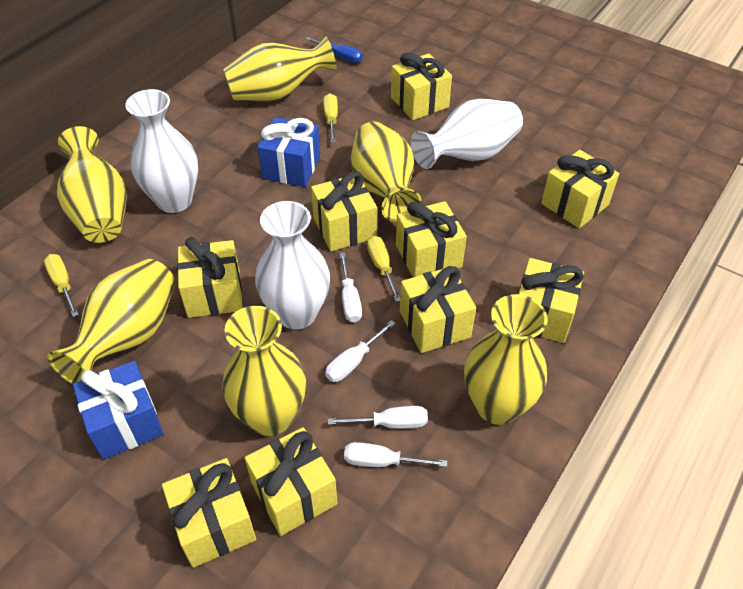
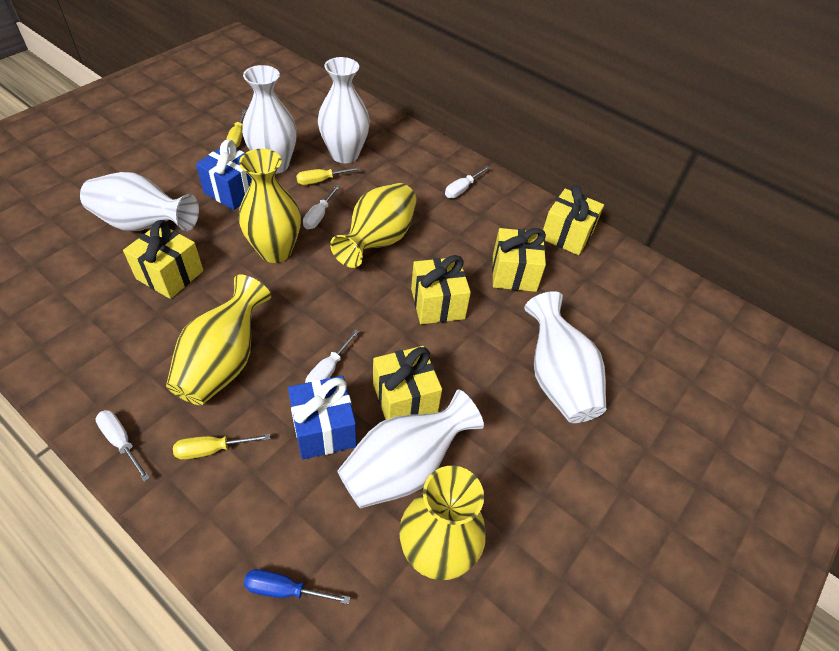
white vase: [125,89,198,213] [255,201,330,330] [411,99,523,169] = 3 -> [80,172,199,231] [242,65,297,174] [318,57,370,163] [337,389,484,509] [524,291,606,423] = 5
yellow gift: [162,458,256,568] [177,237,243,318] [245,427,337,536] [311,171,377,251] [391,52,452,120] [396,201,467,277] [400,266,476,353] [519,258,584,343] [541,150,619,228] = 9 -> [123,220,204,299] [373,346,442,420] [411,255,471,324] [492,228,546,292] [543,185,604,255] = 5
yellow vase: [48,259,175,384] [57,126,127,243] [222,306,306,436] [223,37,336,102] [351,122,422,222] [464,294,548,425] = 6 -> [166,275,271,405] [239,149,301,263] [330,183,417,268] [399,466,486,580] = 4

